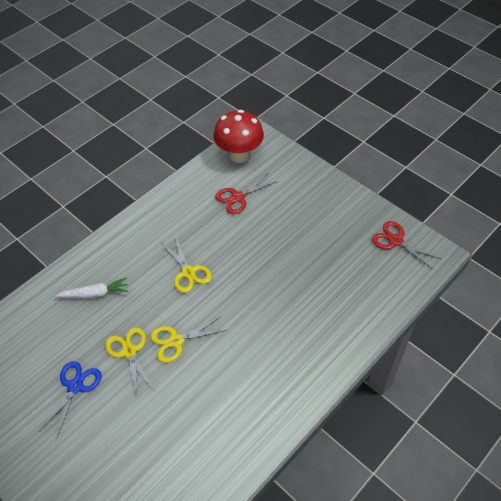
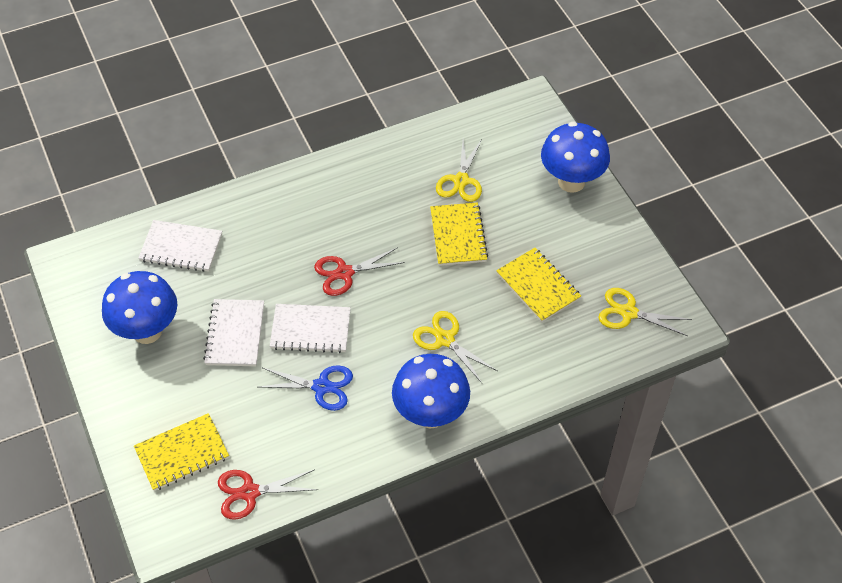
blue mushroom: none = 0 -> [102,271,177,344] [392,354,470,429] [541,122,610,193] = 3
red mushroom: [214,110,264,163] = 1 -> none = 0
white carrot: [55,278,128,298] = 1 -> none = 0
white notebook: none = 0 -> [138,220,222,272] [203,299,264,366] [270,304,351,353] = 3
yellow notebook: none = 0 -> [134,413,229,491] [430,202,488,266] [496,248,581,322] = 3

